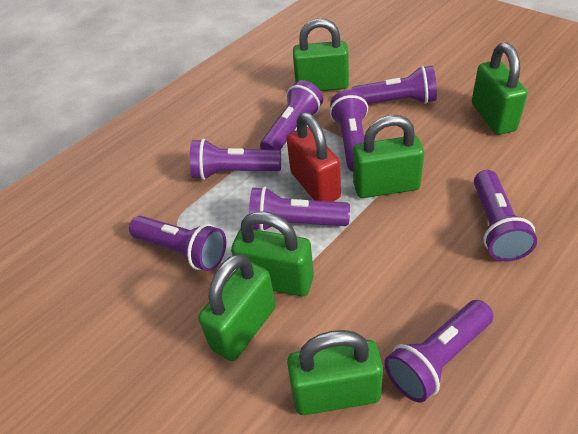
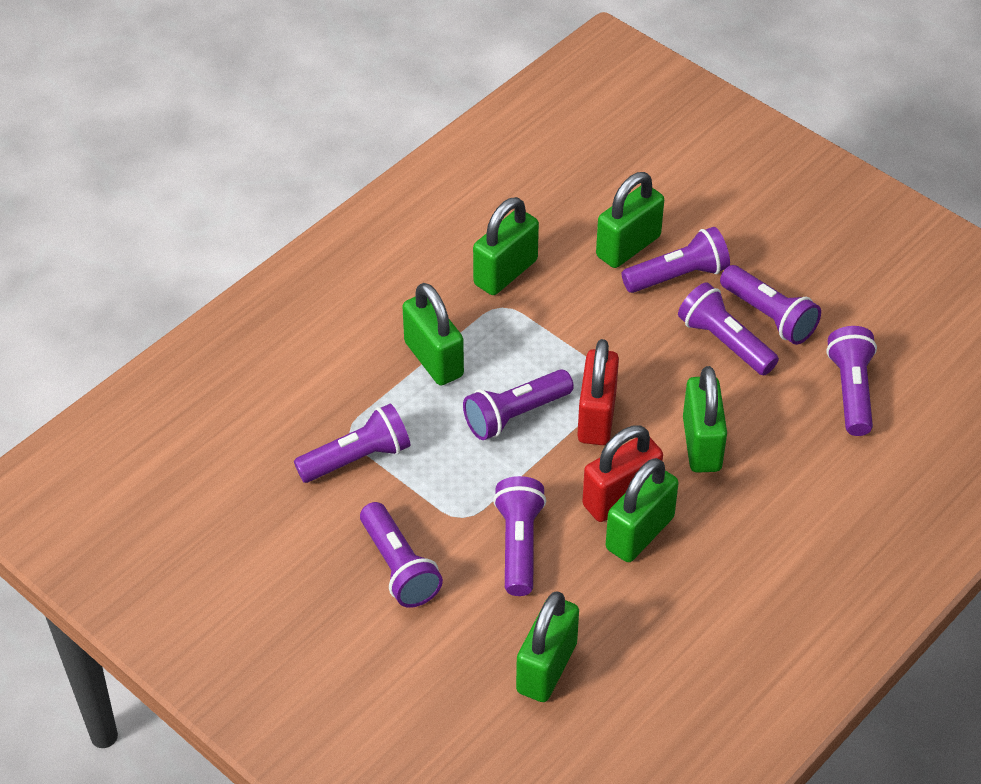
red padlock: [286,112,341,201] = 1 -> [577,339,619,445] [582,425,663,522] = 2

